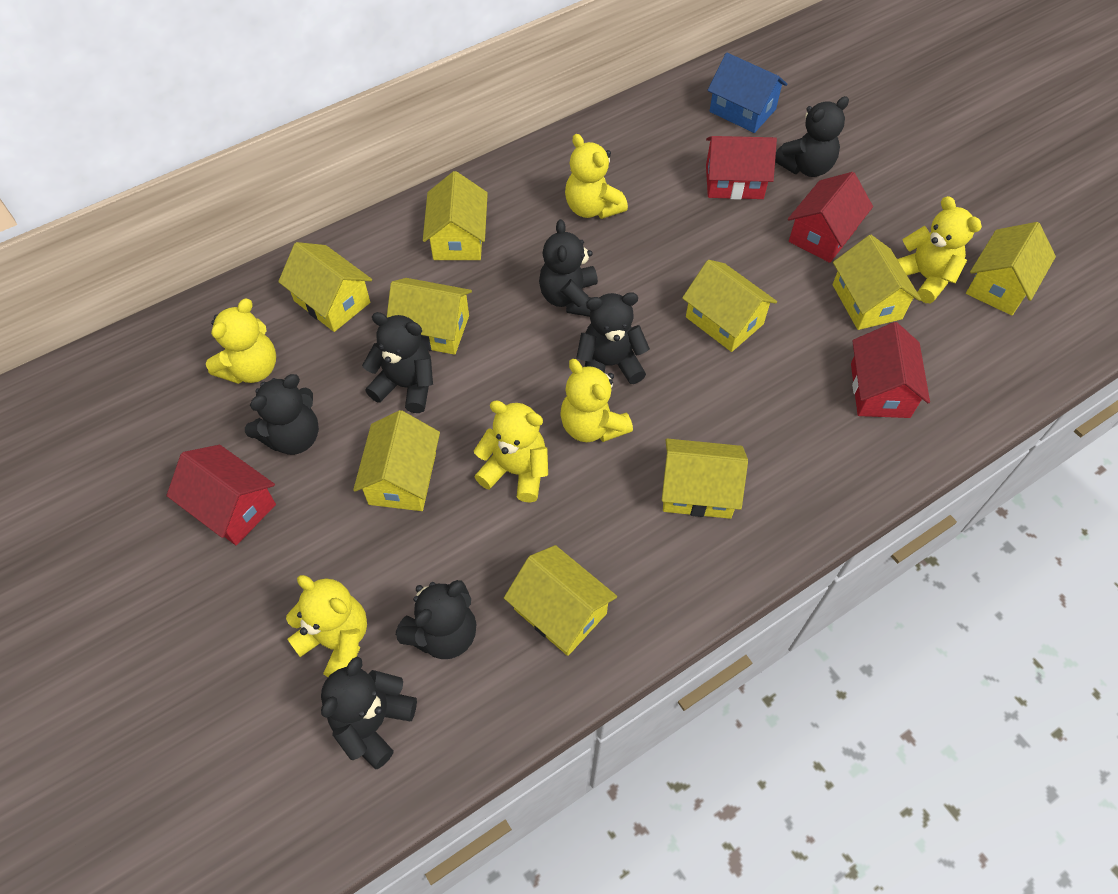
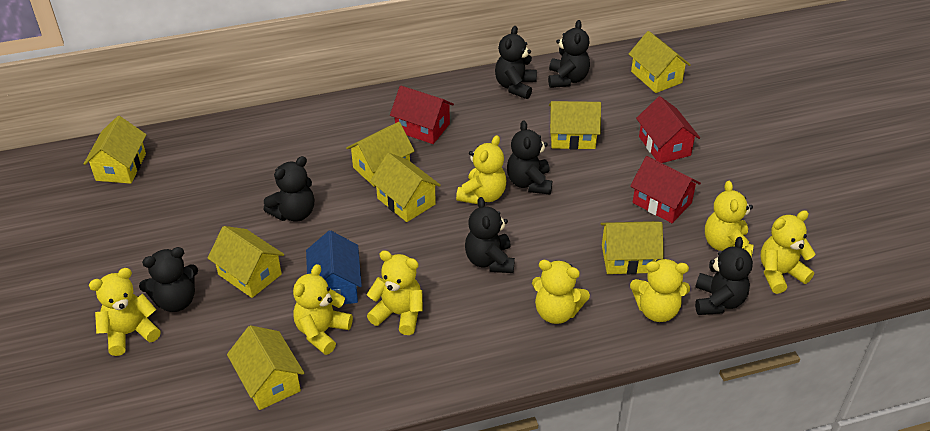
red house: [166,445,276,545] [706,136,777,200] [788,172,873,263] [851,322,930,418] = 4 -> [390,86,454,144] [630,156,701,223] [636,96,700,163] = 3
yellow house: [278,242,372,332] [353,410,440,511] [387,278,472,355] [423,171,488,260] [504,545,617,656] [662,439,748,519] [682,260,777,352] [833,235,921,330] [966,222,1056,315] = 9 -> [84,116,146,184] [208,226,284,298] [227,325,304,410] [346,122,415,187] [370,153,441,222] [549,101,601,149] [600,221,664,274] [629,31,691,93] = 8
yellow teddy bear: [206,298,276,384] [286,575,367,677] [474,400,548,503] [560,359,633,442] [565,134,628,219] [897,196,982,303] = 6 -> [89,268,161,356] [293,264,353,355] [367,250,423,335] [456,135,506,204] [532,260,590,324] [630,259,690,322] [705,181,753,257] [760,210,816,294] = 8

